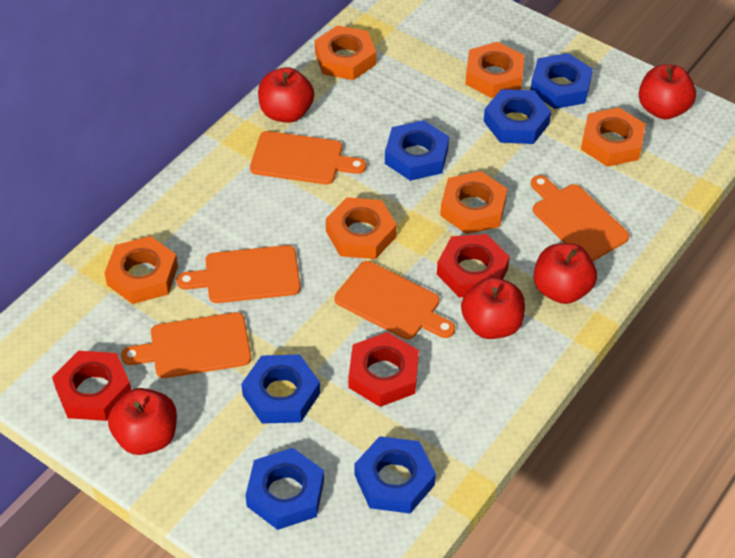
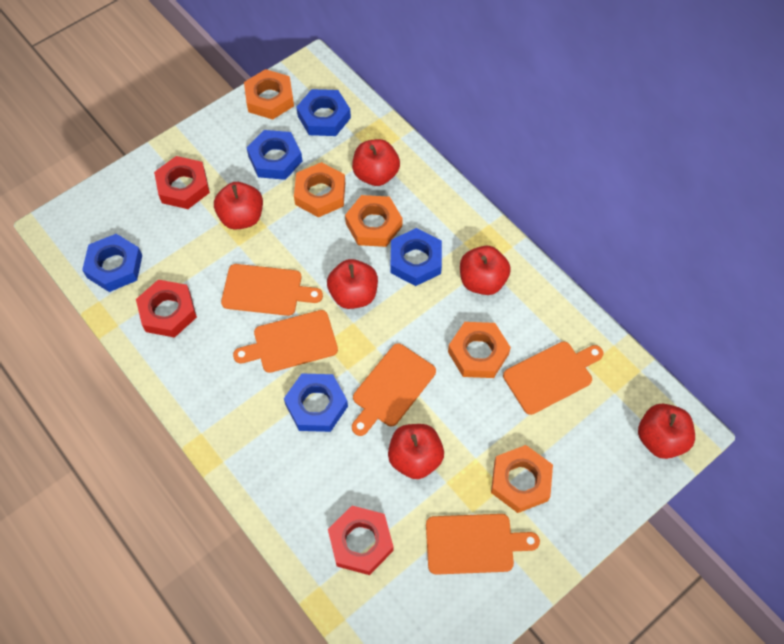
blue nut: [241,354,320,424] [245,448,324,530] [354,436,436,513] [385,120,449,181] [484,89,551,144] [530,53,593,109] = 6 -> [82,234,142,292] [247,130,303,180] [284,373,348,432] [296,89,351,136] [391,228,442,286] = 5
orange nut: [104,236,178,304] [315,25,376,80] [326,197,397,259] [440,171,507,234] [465,42,524,98] [581,107,646,167] = 6 -> [244,69,294,120] [294,162,345,217] [345,195,402,247] [448,322,511,378] [491,445,553,513] = 5
red apple: [108,388,177,455] [258,67,314,123] [461,277,525,339] [534,243,597,304] [639,65,696,119] = 5 -> [214,182,263,230] [327,259,378,309] [352,139,400,186] [388,424,444,479] [460,246,511,295] [638,404,695,459] = 6

